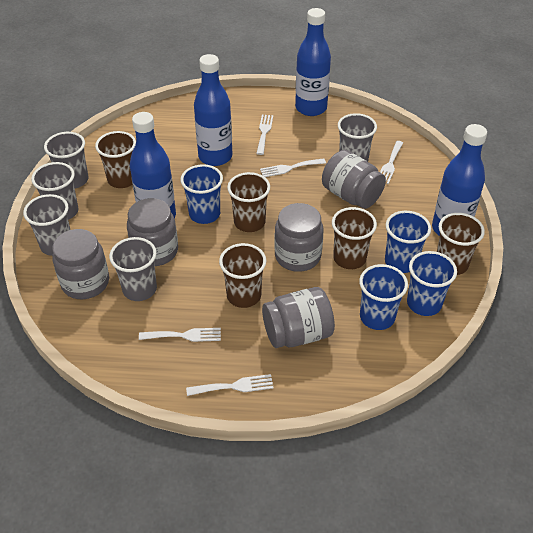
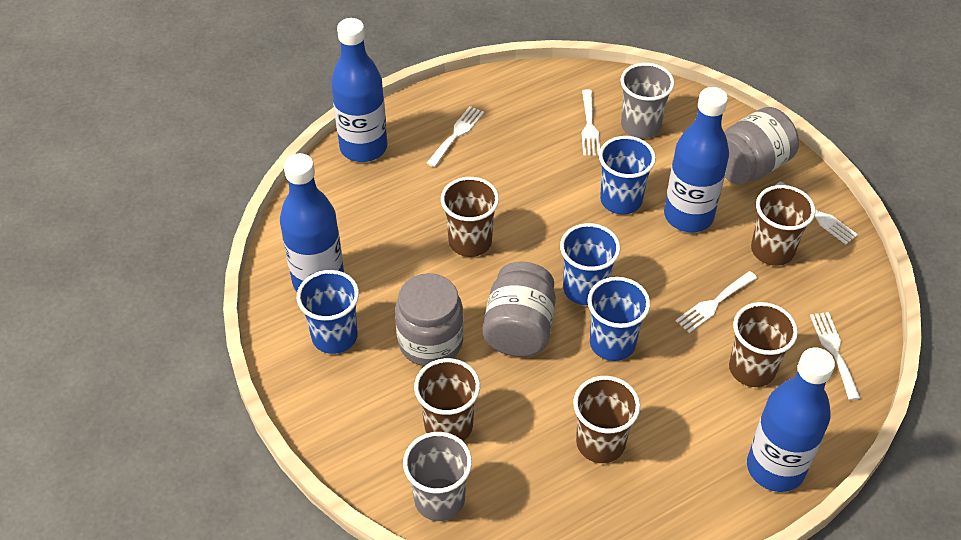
grey cup: [23,194,70,256] [31,162,79,220] [44,132,89,188] [109,237,157,301] [338,113,377,161] = 5 -> [403,432,472,521] [620,63,674,138] = 2
grey jar: [52,229,109,299] [127,198,178,266] [262,287,335,348] [274,203,323,272] [322,150,386,209] = 5 -> [395,273,464,366] [483,262,556,357] [724,107,799,185] = 3

